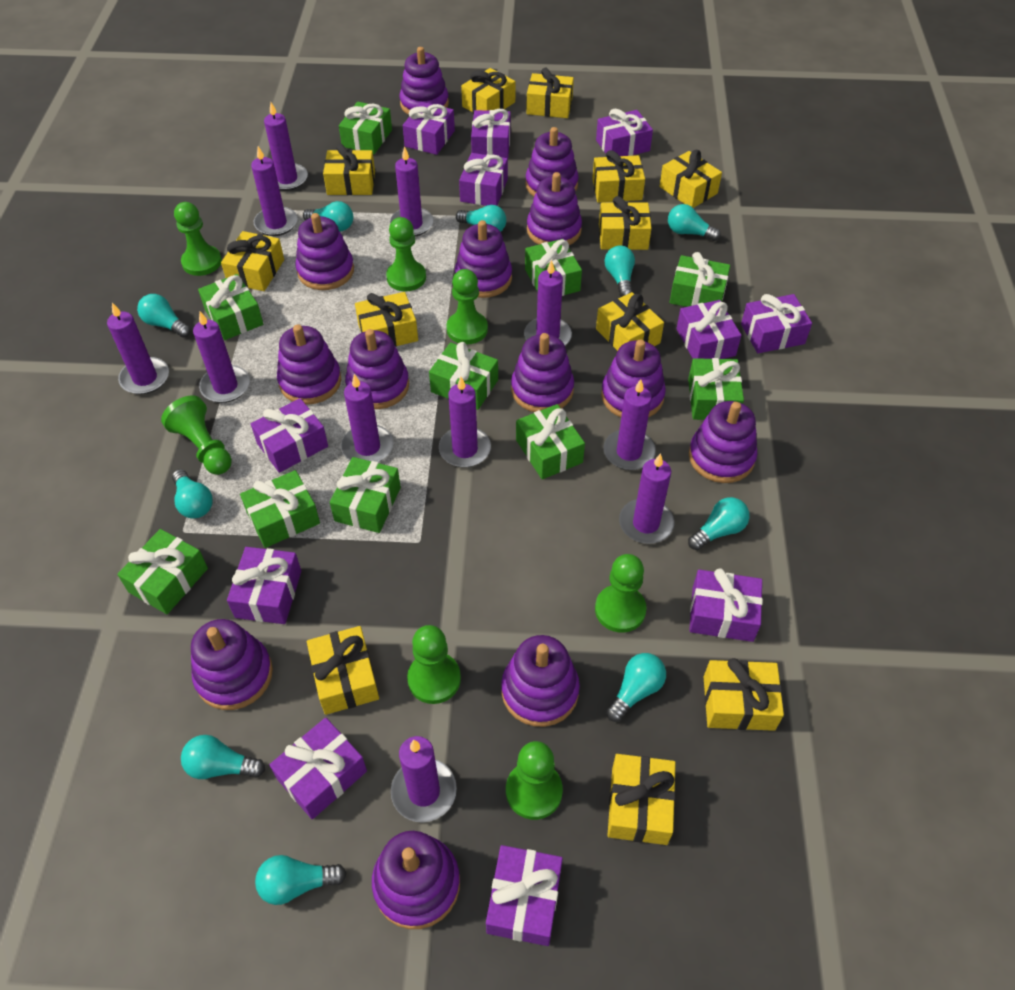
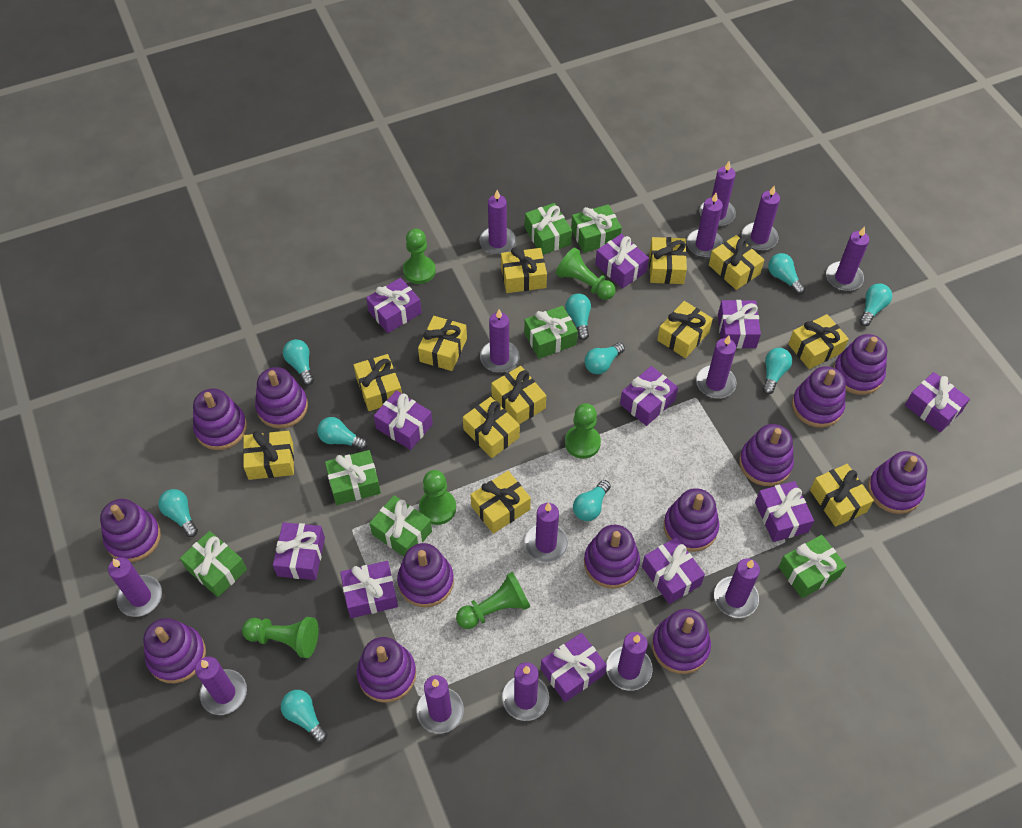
green gift: [117,529,208,614] [198,274,263,340] [240,470,320,548] [330,457,401,533] [339,102,392,154] [429,342,498,410] [516,404,585,479] [525,239,582,296] [670,252,730,307] [688,358,744,420] = 10 -> [180,531,247,597] [325,450,381,505] [369,495,432,556] [524,306,578,359] [525,203,572,255] [571,204,622,253] [778,535,846,598] = 7
green pawn: [161,396,232,475] [174,202,222,276] [386,217,426,291] [407,625,461,704] [446,269,488,345] [506,741,563,820] [595,554,647,633] = 7 -> [242,617,318,658] [403,229,436,284] [419,470,456,525] [456,572,530,629] [556,248,616,300] [565,403,601,459] = 6
purple candle: [107,303,169,394] [193,312,250,403] [251,146,297,236] [264,102,308,191] [341,374,393,462] [390,146,433,236] [391,736,457,823] [439,377,491,468] [524,260,572,345] [603,379,656,470] [619,453,675,544] = 11 -> [108,557,162,617] [195,657,247,715] [416,675,464,734] [479,190,516,255] [480,309,519,372] [502,662,549,721] [524,503,568,562] [606,632,653,691] [686,193,723,258] [696,336,736,398] [699,161,736,226] [714,558,760,618] [742,186,780,251] [826,226,869,291] = 14

